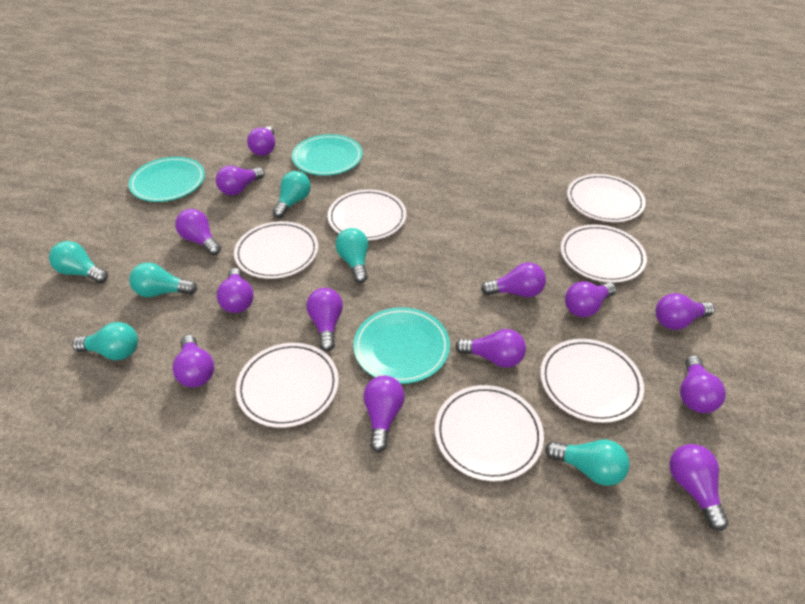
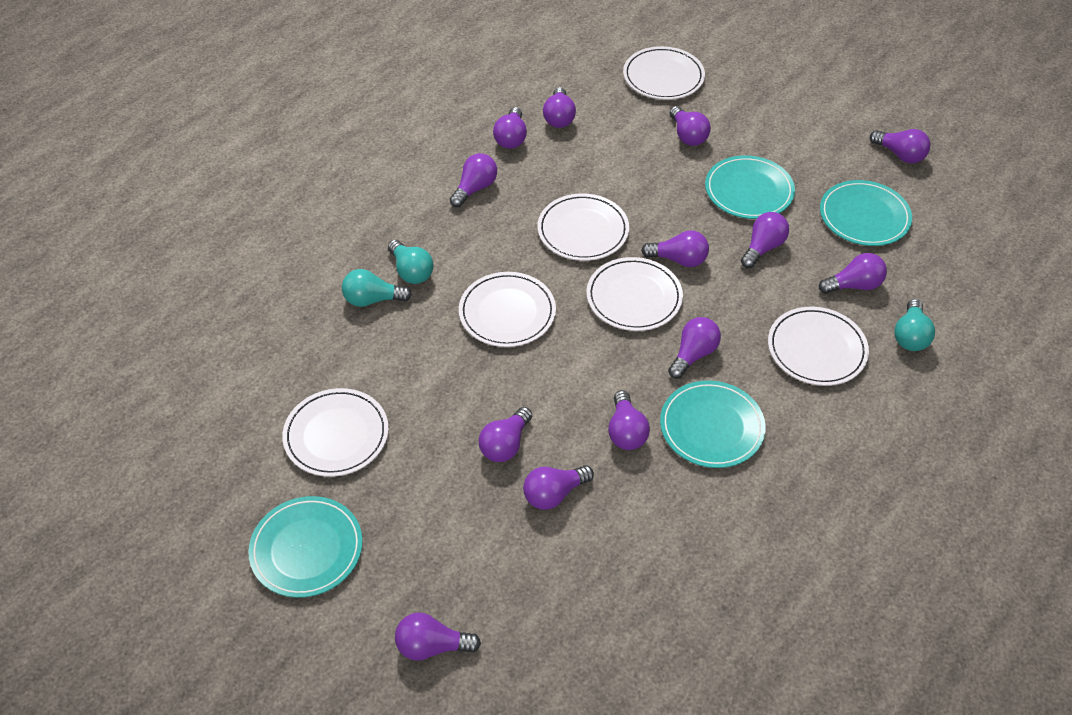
turquoise light bulb: [49,241,108,283] [72,322,138,360] [129,262,197,297] [272,171,311,218] [335,228,368,283] [545,440,630,486] = 6 -> [342,269,412,307] [388,240,434,284] [894,299,935,351] = 3
turquoise plate: [128,157,205,202] [292,134,363,176] [353,307,450,384] = 3 -> [248,496,363,598] [660,380,766,468] [705,155,795,219] [820,180,912,246] = 4
white plate: [234,221,318,279] [236,343,339,428] [328,189,406,241] [435,385,544,481] [540,339,644,423] [560,224,647,283] [567,174,646,222] = 7 -> [282,388,389,477] [459,272,556,347] [538,193,629,261] [586,257,683,331] [623,46,705,100] [768,307,869,386] = 6

